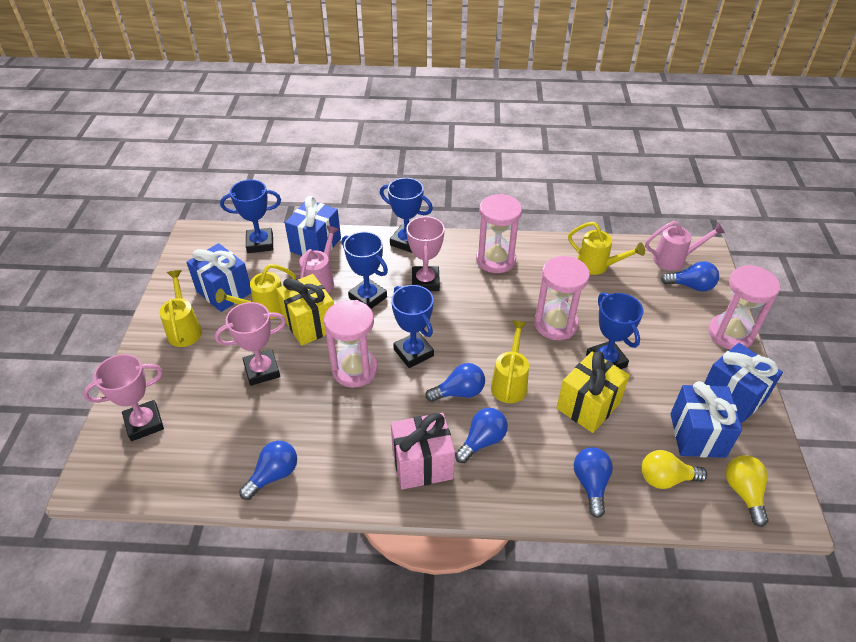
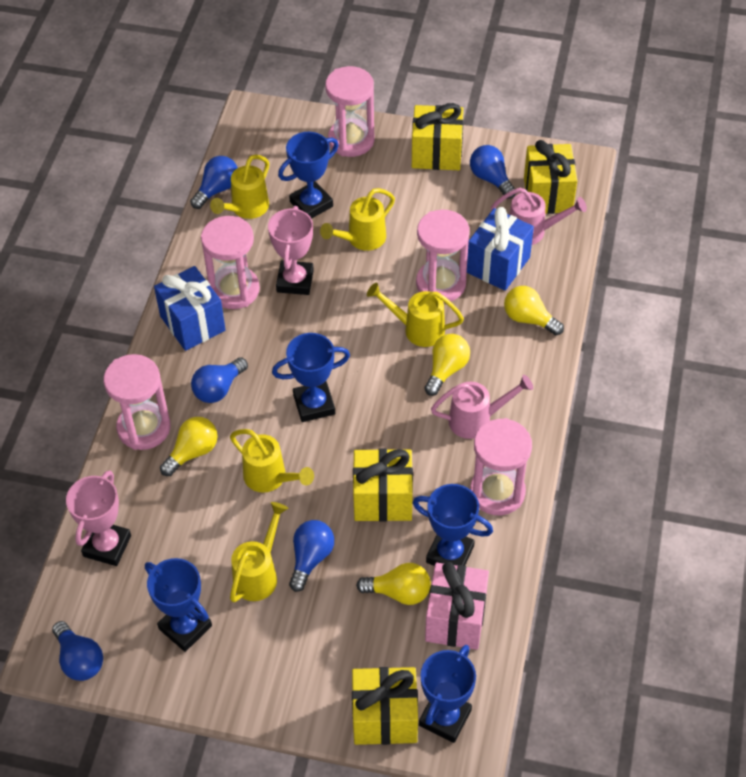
blue gift: [186,243,251,312] [285,196,341,256] [671,381,742,458] [704,343,783,423] = 4 -> [154,266,226,351] [467,207,534,291] = 2
pink hourglass: [324,300,378,388] [476,194,522,273] [534,256,590,340] [708,265,780,349] = 4 -> [103,354,171,450] [201,216,260,309] [325,66,375,157] [416,210,470,303] [470,418,532,515] = 5
pink trophy: [83,354,164,441] [215,302,286,386] [406,215,445,291] = 3 -> [66,470,131,566] [268,206,314,295] = 2
yellow gift: [276,274,334,346] [557,351,630,433] = 2 -> [352,667,418,745] [353,449,413,522] [412,103,464,170] [524,140,578,214] = 4
yellow light bulb: [641,450,707,489] [726,455,769,527] = 2 -> [160,417,218,476] [356,563,431,605] [424,334,470,396] [504,286,564,335] = 4
yellow watering can: [159,270,202,347] [216,264,296,319] [491,320,529,403] [568,222,645,275] = 4 -> [210,154,269,219] [230,429,314,493] [230,502,288,603] [320,188,395,251] [367,282,464,347] = 5

